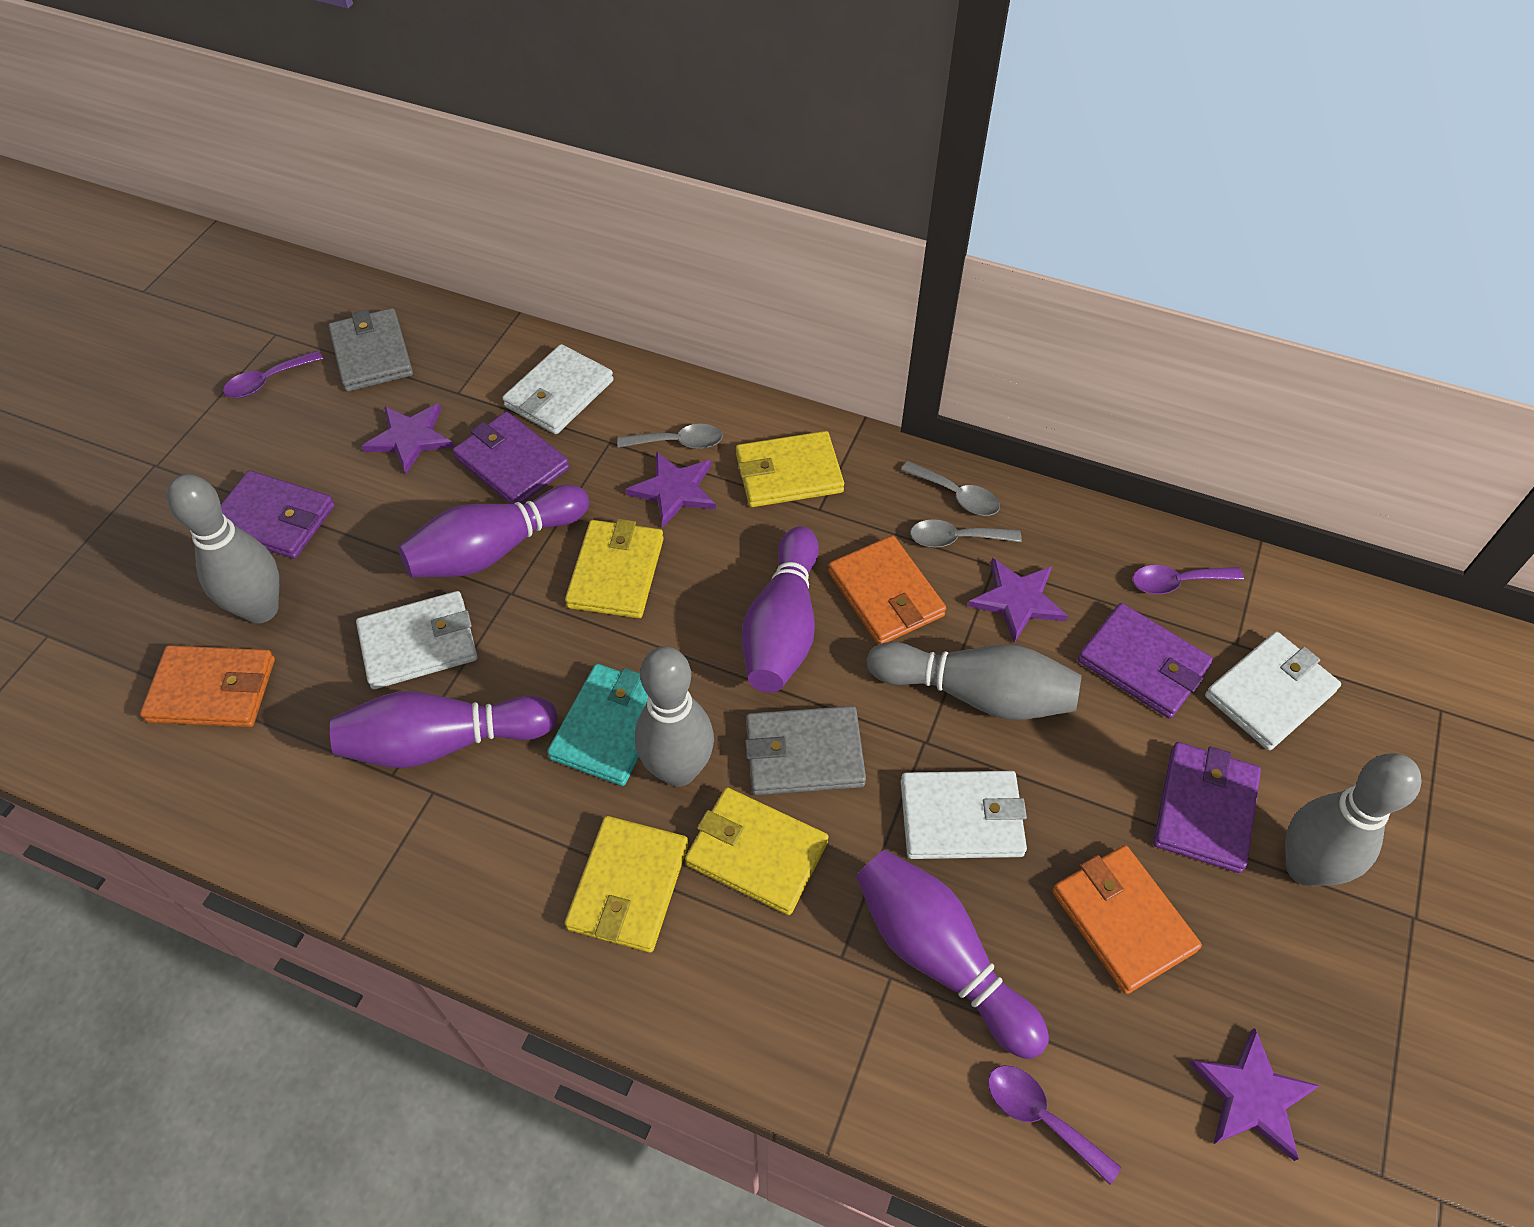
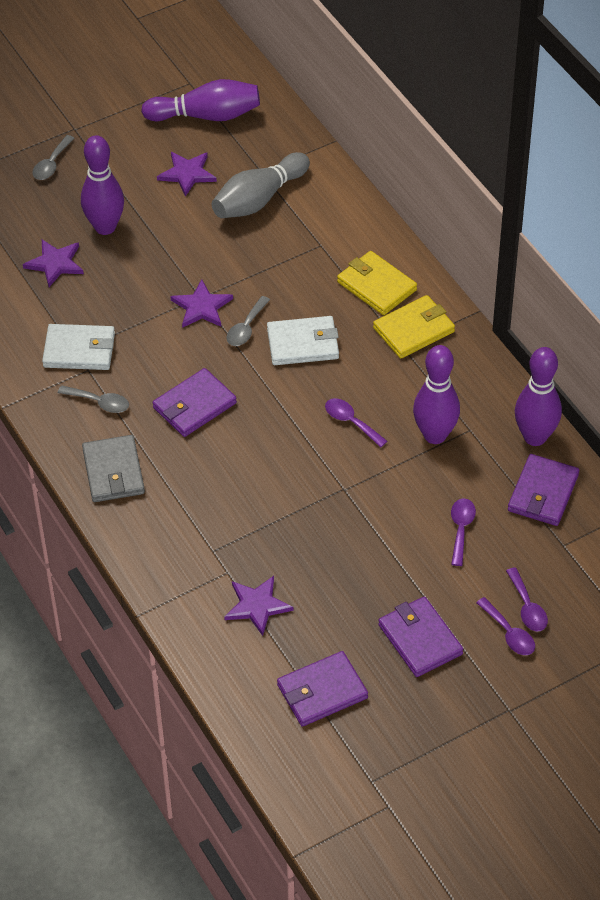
grey bowling pin: [167,474,279,624] [635,646,714,787] [867,642,1082,720] [1285,753,1422,886] = 4 -> [212,152,310,218] = 1
grey wallet: [328,308,413,392] [745,706,866,795] = 2 -> [82,435,145,502] = 1
orange wallet: [140,645,275,727] [828,535,946,645] [1052,845,1202,994] = 3 -> none = 0
purple spoon: [223,350,323,398] [988,1065,1121,1185] [1132,565,1244,594] = 3 -> [325,398,387,447] [451,498,476,566] [476,597,535,655] [506,567,548,631] = 4
turquoise wallet: [547,664,648,786] = 1 -> none = 0
white wallet: [356,591,477,689] [502,344,614,434] [901,771,1027,859] [1205,632,1341,750] = 4 -> [42,324,115,370] [267,316,339,365] = 2
yellow wallet: [565,519,664,618] [565,816,688,952] [685,787,829,915] [736,431,844,507] = 4 -> [337,251,417,315] [373,295,455,359] = 2

